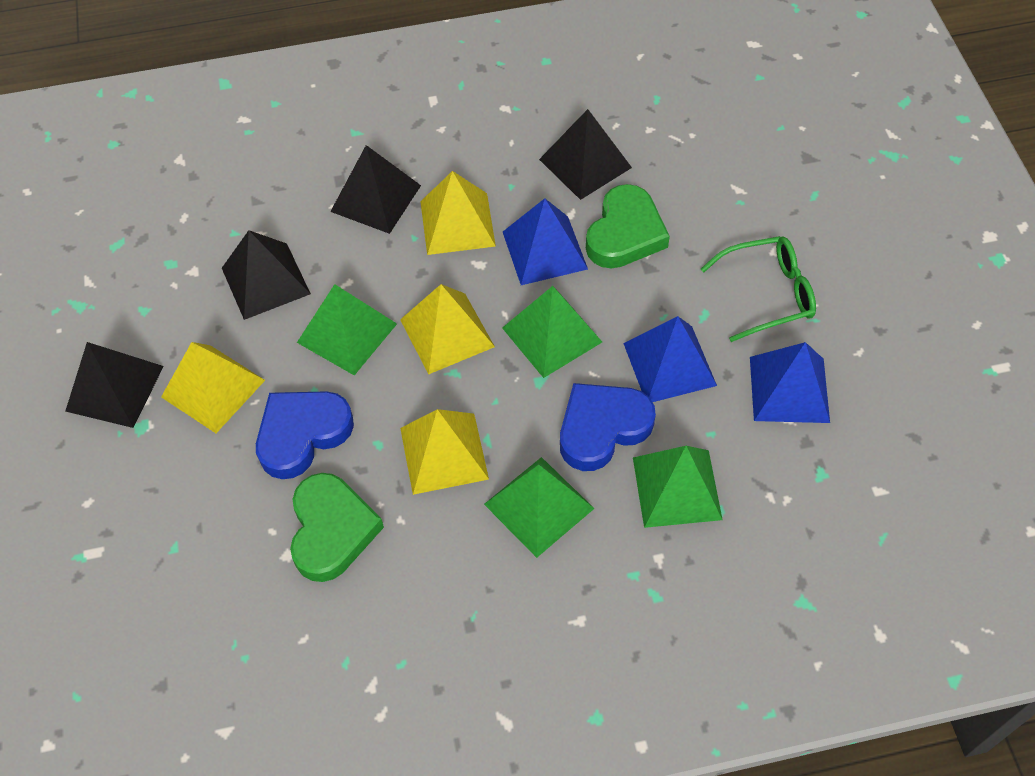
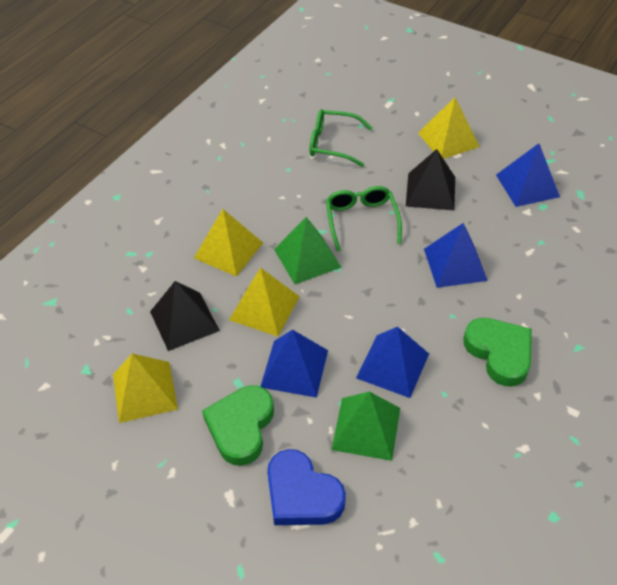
black pyramid: [65,342,164,428] [222,230,311,320] [330,145,421,234] [539,109,632,200] = 4 -> [150,281,220,351] [406,149,455,210] = 2
blue heart: [256,391,354,479] [560,383,656,471] = 2 -> [267,449,346,525] = 1
blue pyramid: [503,198,588,285] [623,316,717,402] [750,342,830,423] = 3 -> [260,329,328,398] [356,327,429,398] [424,223,488,288] [496,143,560,207] = 4
green glasses: [701,236,816,342] = 1 -> [310,109,373,167] [326,186,402,252] = 2
green pyramid: [297,284,397,375] [484,457,595,558] [502,286,602,378] [633,446,723,528] = 4 -> [274,217,341,284] [331,392,400,461] = 2

